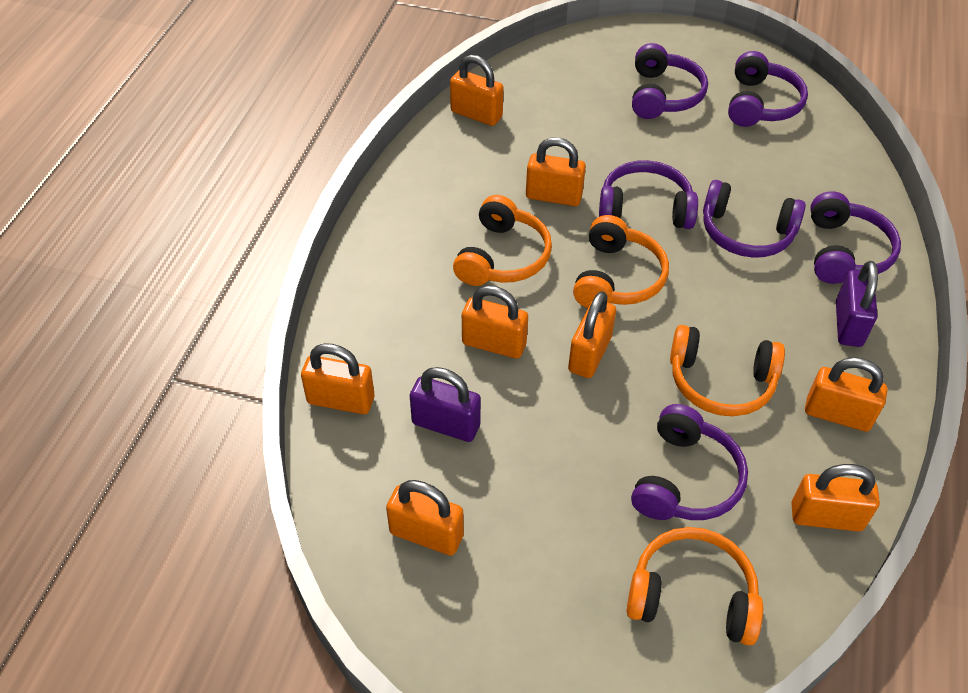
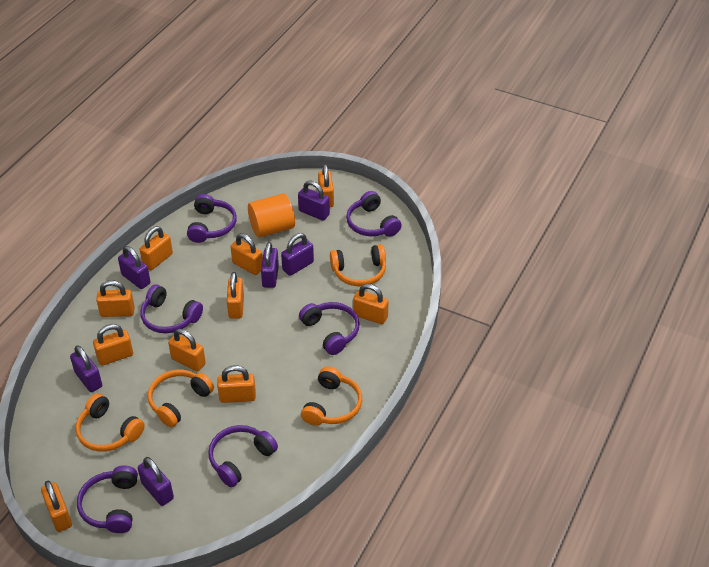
orange cylinder: none = 0 -> [248,193,295,238] = 1
orange padlock: [301,343,374,414] [386,480,464,556] [450,55,504,126] [462,286,528,359] [526,137,586,206] [568,291,616,378] [791,464,880,532] [805,357,888,432] = 8 -> [41,481,72,532] [93,324,133,366] [96,280,135,317] [140,226,173,270] [168,329,206,372] [217,365,256,403] [227,272,244,319] [230,233,263,275] [318,164,334,207] [353,284,389,324] = 10
purple padlock: [410,367,481,442] [836,261,878,347] = 2 -> [70,345,102,392] [118,246,151,289] [138,457,174,506] [261,242,279,288] [281,233,314,276] [298,180,330,221] = 6

